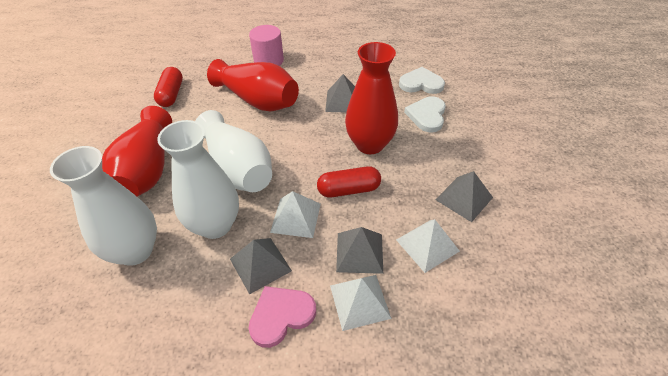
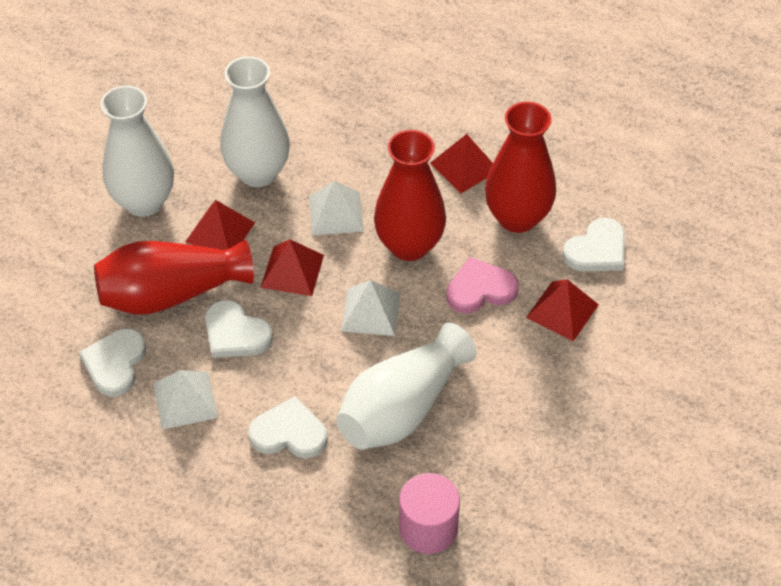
grey pyramid: [230,238,292,295] [325,74,355,112] [336,227,383,274] [436,171,493,222] = 4 -> none = 0
red capsule: [154,67,183,107] [317,166,381,198] = 2 -> none = 0
red pyramid: none = 0 -> [185,200,255,250] [260,239,324,296] [430,134,493,193] [526,279,599,341] = 4
white heart: [399,67,445,94] [404,96,446,132] = 2 -> [79,329,146,397] [205,300,273,358] [249,396,327,458] [562,218,625,271] = 4

